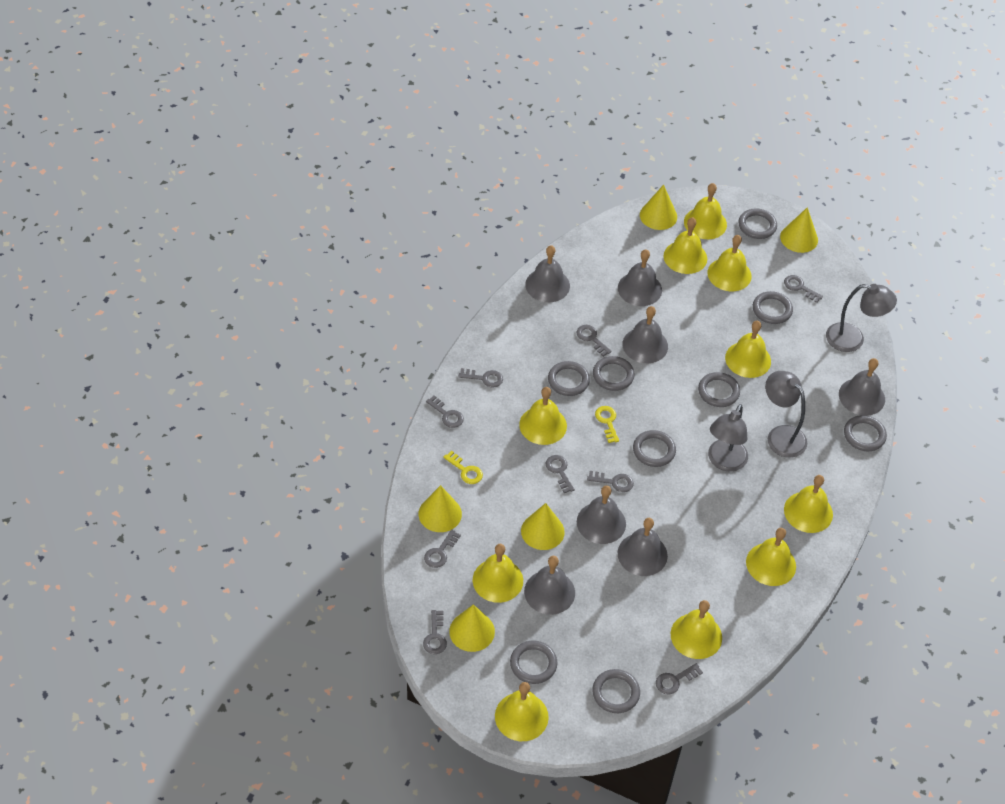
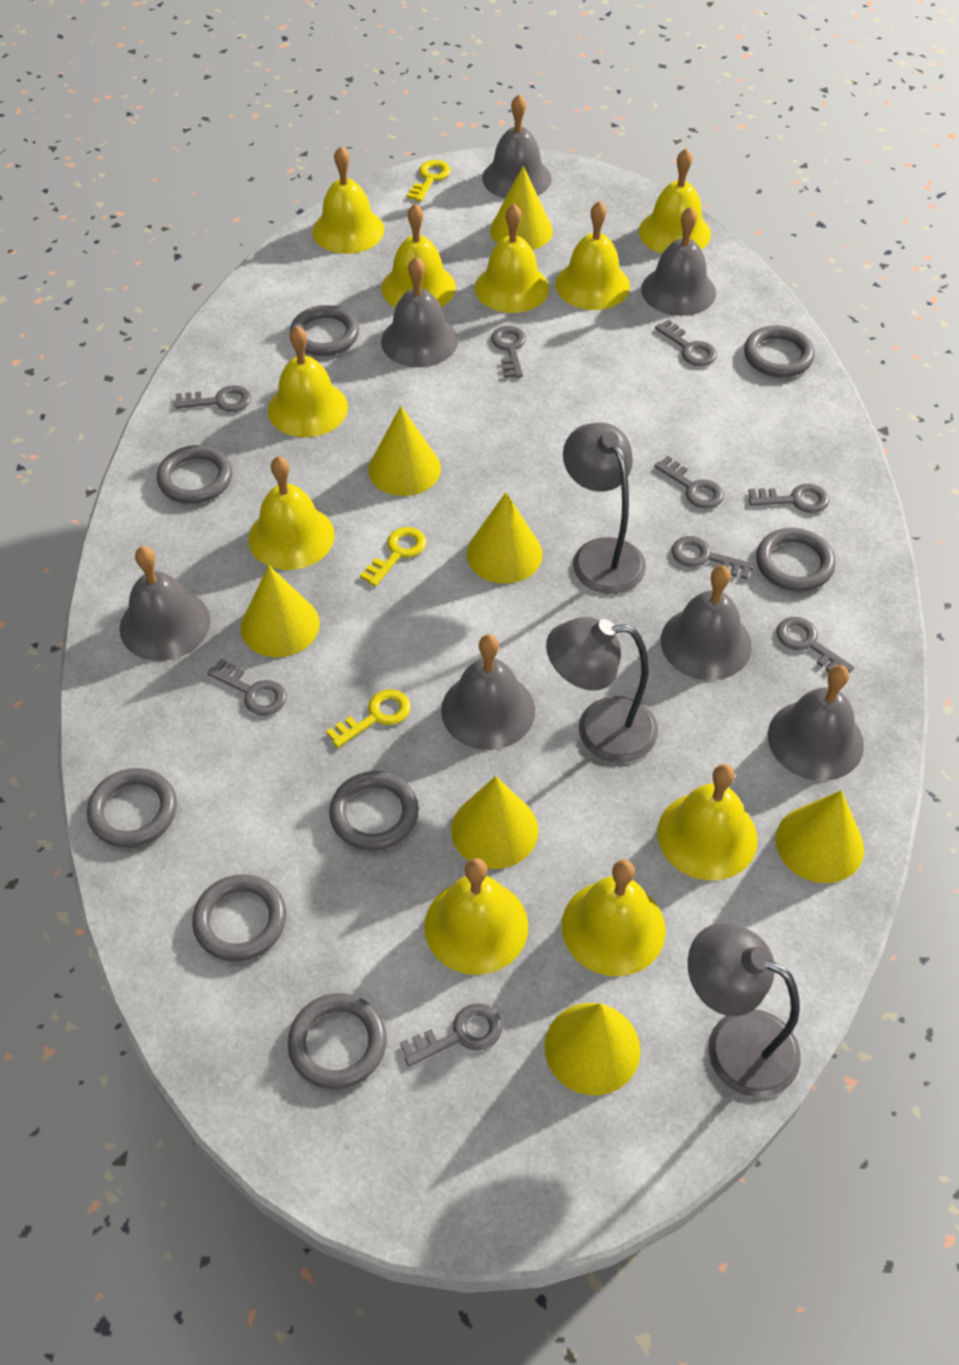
grey ring: [510,641,557,684] [548,361,590,396] [593,356,635,391] [593,669,640,713] [633,430,676,467] [698,372,740,407] [738,209,777,239] [753,291,793,324] [844,415,887,451] = 9 -> [87,768,177,848] [157,445,232,504] [192,874,286,962] [288,993,387,1089] [290,305,359,356] [329,771,419,851] [744,325,815,377] [756,528,836,591] = 8
yellow cone: [418,485,462,532] [449,604,495,652] [521,503,565,550] [640,185,677,230] [780,207,818,253] = 5 -> [241,565,320,657] [368,406,441,496] [451,776,538,869] [466,492,543,584] [490,166,553,250] [545,1003,640,1095] [776,790,864,883] = 7
yellow key: [443,450,483,484] [595,406,619,443] = 2 -> [326,689,411,748] [360,527,426,587] [407,160,451,202] = 3

